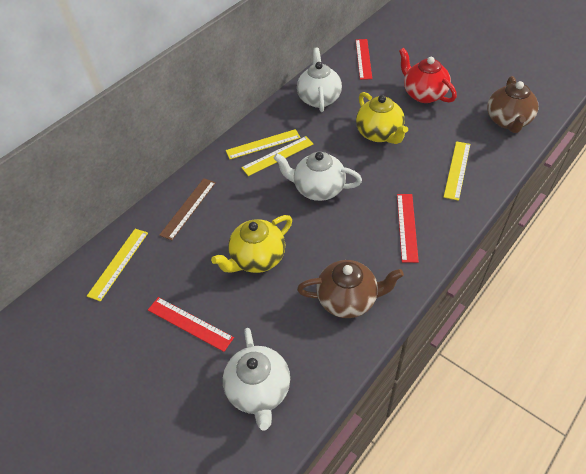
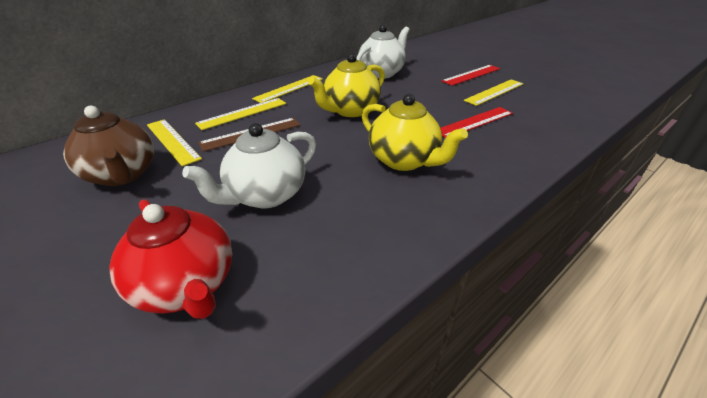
brown teapot: [297,260,404,318] [487,76,538,133] = 2 -> [63,106,154,186] = 1
red ruler: [148,297,234,352] [356,39,372,80] [397,194,419,263] = 3 -> [440,107,513,138] [442,65,500,86] = 2
white teapot: [223,328,290,431] [274,152,362,201] [297,48,342,112] = 3 -> [182,123,316,208] [356,25,409,79] = 2

